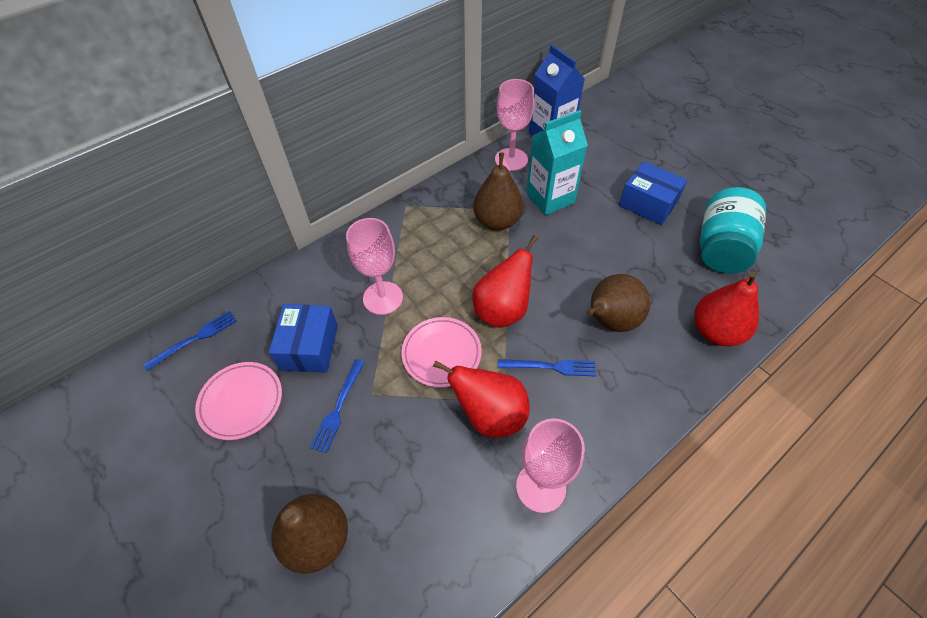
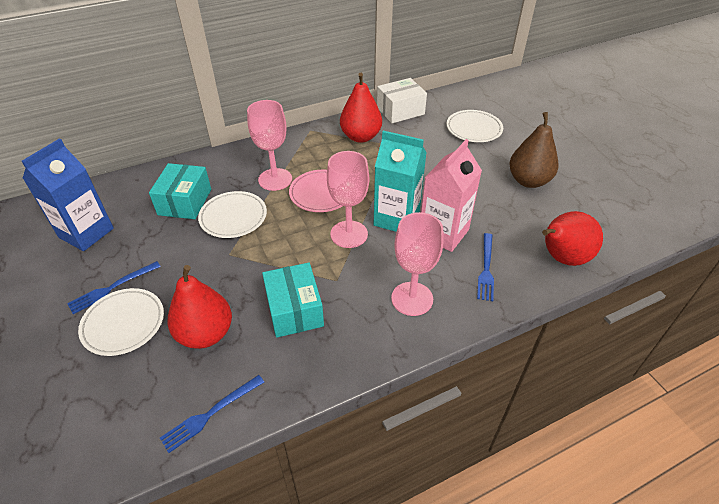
blue box: [269,304,338,373] [619,161,687,225] = 2 -> none = 0
brown pear: [271,494,348,574] [473,152,524,230] [586,274,650,332] = 3 -> [509,112,558,188] = 1
pink carton: none = 0 -> [421,139,482,252] = 1
pink plate: [195,362,282,440] [401,317,482,388] = 2 -> [289,170,342,212] = 1
turquoise box: none = 0 -> [149,163,211,219] [262,263,324,338] = 2
turquoise jar: [700,187,766,274] = 1 -> none = 0
white box: none = 0 -> [377,78,427,123] = 1
white plate: none = 0 -> [78,288,164,356] [198,191,267,238] [446,110,503,142] = 3

